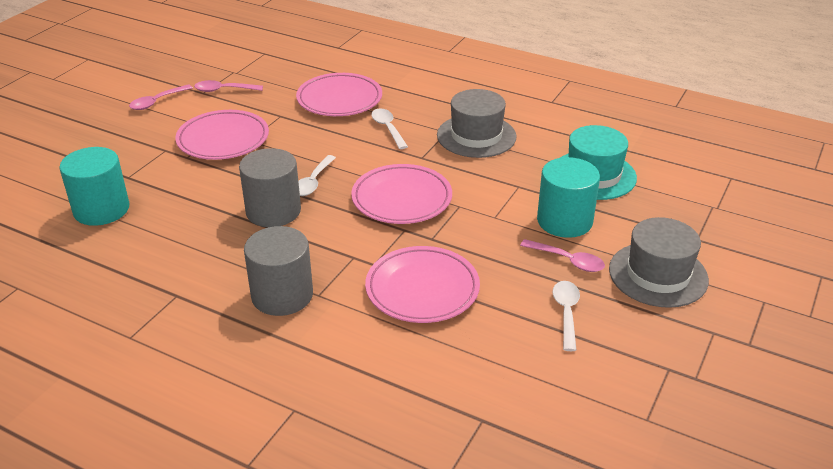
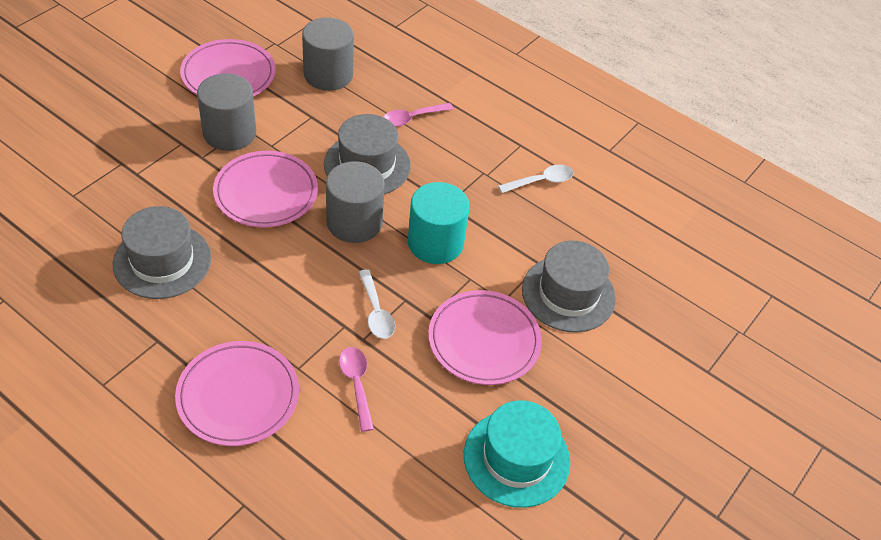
grey cylinder: [239,148,301,227] [244,226,313,316] = 2 -> [197,73,256,151] [302,17,354,91] [326,161,385,243] = 3
grey hat: [437,89,517,158] [609,217,709,308] = 2 -> [113,206,211,299] [324,114,411,194] [522,241,616,333] = 3
pink spoon: [129,84,193,110] [194,80,263,92] [520,239,605,272] = 3 -> [339,347,374,432] [383,103,453,127] = 2
turquoise cylinder: [59,147,130,226] [537,157,600,238] = 2 -> [408,182,470,264] = 1
white spoon: [298,155,336,196] [371,108,408,149] [552,281,580,351] = 3 -> [359,269,395,339] [498,165,574,193] = 2

